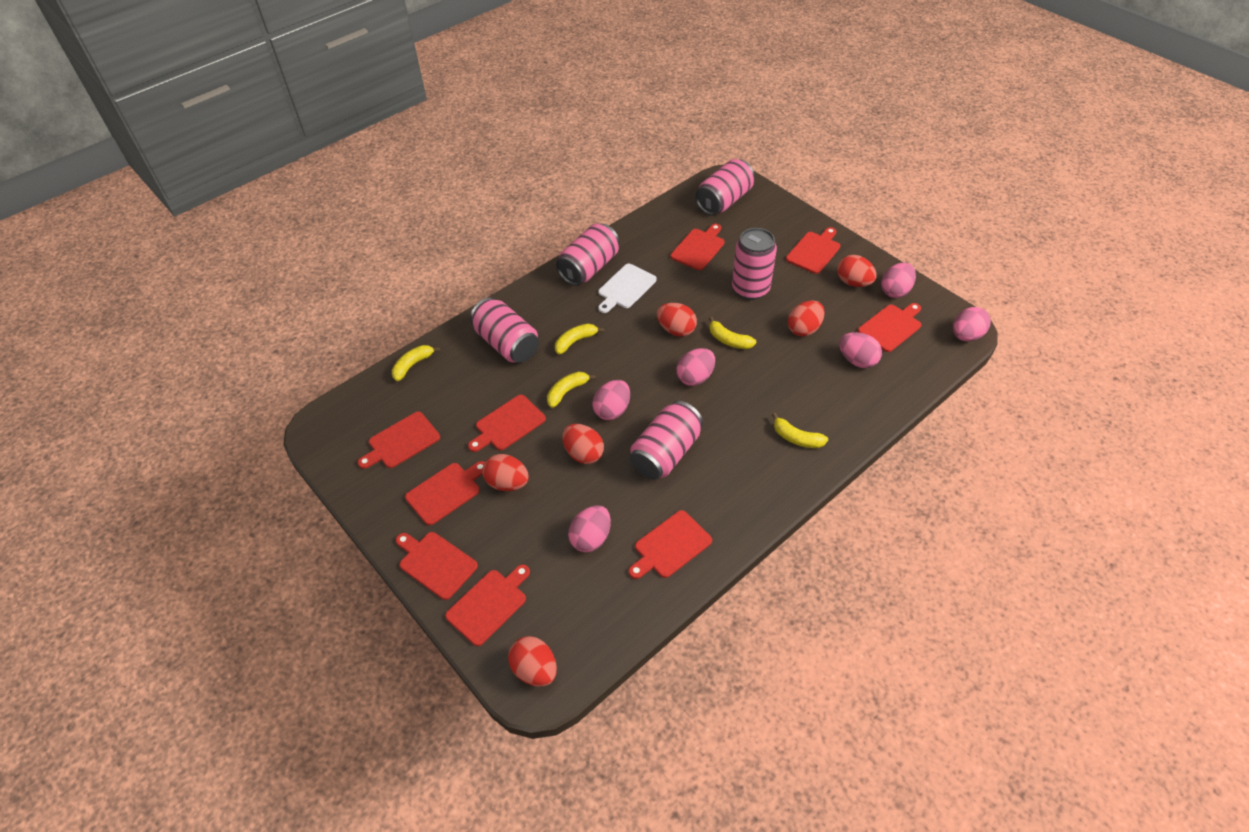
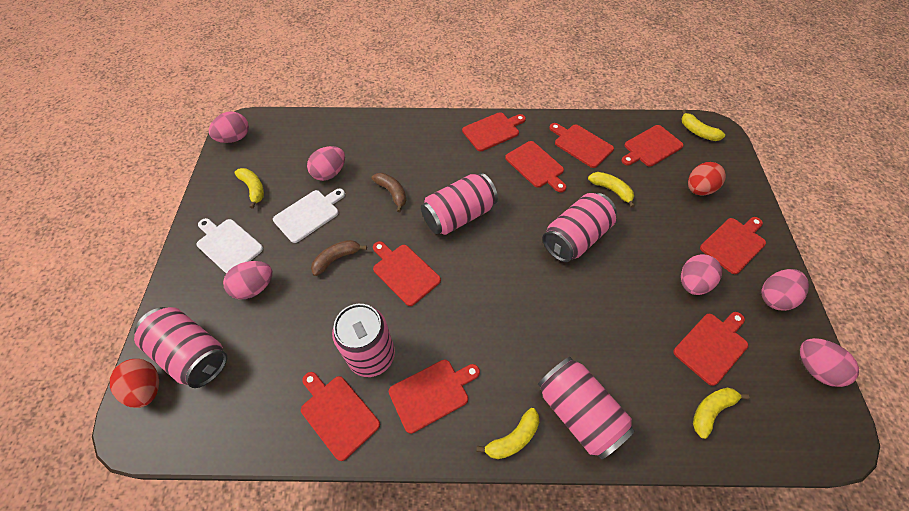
brown banana: none = 0 -> [311,240,367,276] [372,173,406,212] = 2
red egg: [483,454,529,491] [508,636,557,687] [562,424,604,464] [657,303,697,337] [788,300,825,337] [837,255,876,287] = 6 -> [110,359,159,408] [688,162,726,195] = 2
white cutting board: [598,264,657,313] = 1 -> [197,218,263,274] [273,188,345,243] = 2

